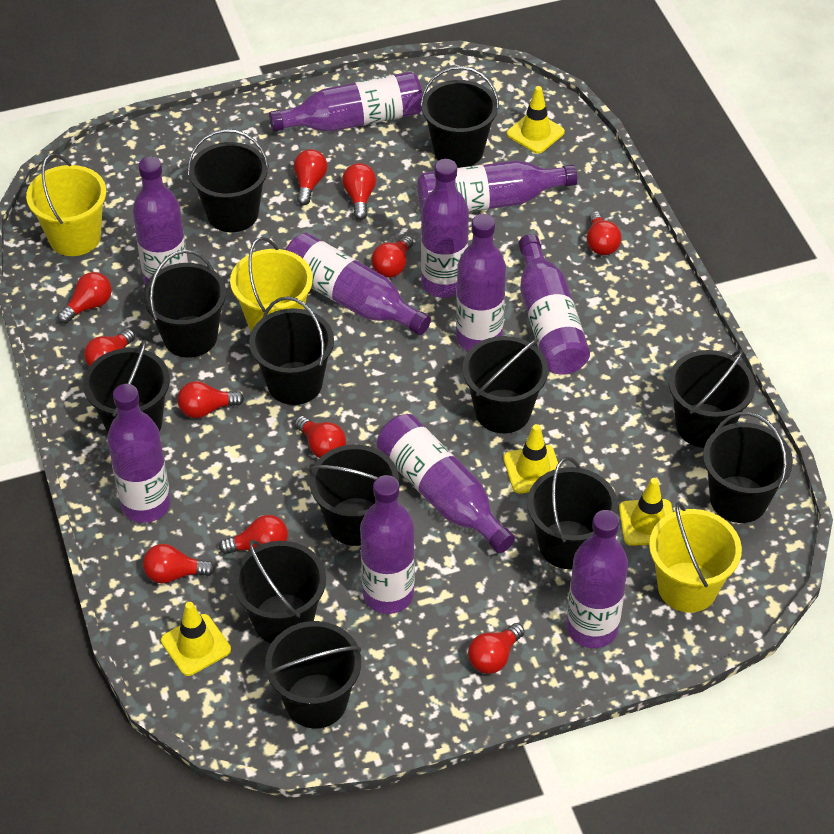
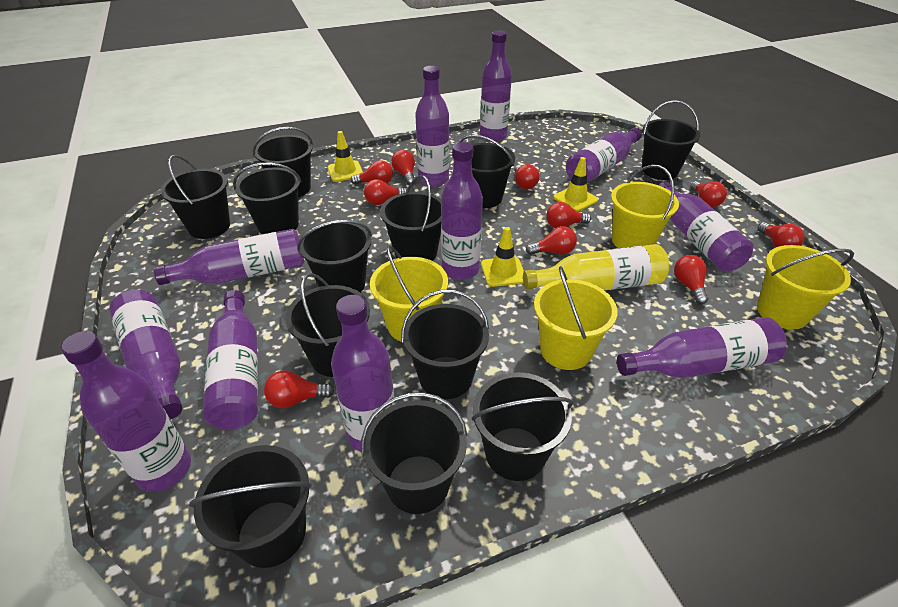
red light bulb: [57,272,112,324] [84,329,135,366] [143,544,215,584] [177,381,244,418] [219,515,288,554] [294,149,327,205] [295,416,346,458] [342,163,376,220] [371,235,413,278] [468,623,525,674] [587,211,622,255] = 11 -> [264,371,334,408] [350,160,393,185] [364,179,407,205] [391,150,415,185] [514,164,540,189] [526,226,577,255] [546,202,591,228] [674,255,708,304] [690,181,727,207] [758,222,805,247] = 10
yellow bottle: none = 0 -> [523,244,669,290] = 1
yellow bucket: [26,153,106,256] [230,237,313,332] [649,502,742,613] = 3 -> [370,245,448,341] [534,266,618,370] [611,164,679,248] [757,245,854,330] = 4
yellow traffic cone: [161,602,231,676] [503,424,558,494] [507,86,565,154] [619,478,673,546] = 4 -> [328,131,363,182] [481,227,524,287] [553,157,598,212] = 3

